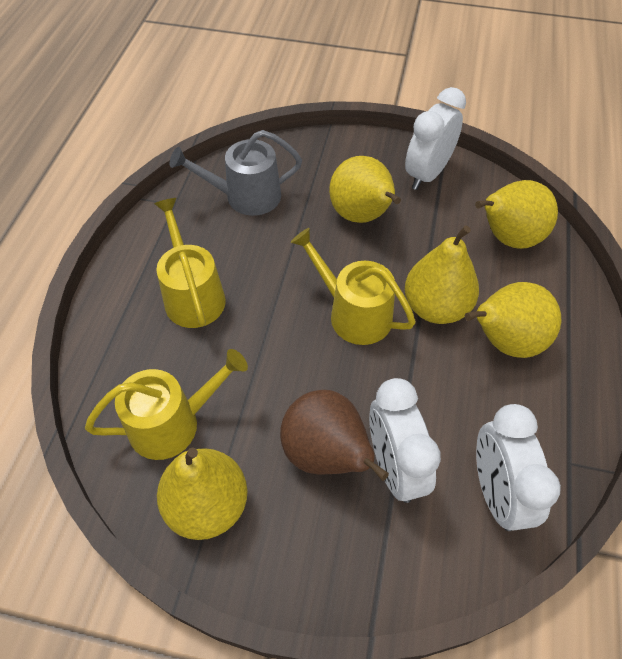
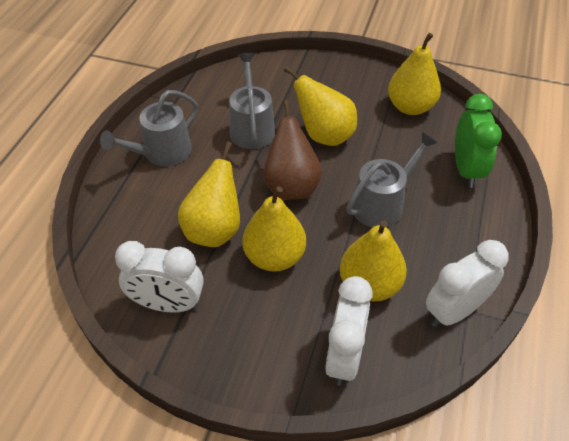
green clock: none = 0 -> [455,94,502,188] = 1
grey watering can: [170,130,302,216] = 1 -> [100,90,198,166] [229,53,275,149] [346,132,437,228] = 3
yellow watering can: [85,349,248,460] [154,198,226,328] [291,228,416,345] = 3 -> none = 0

